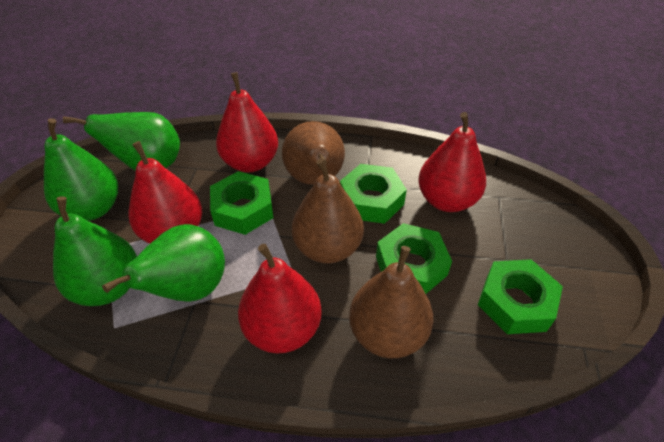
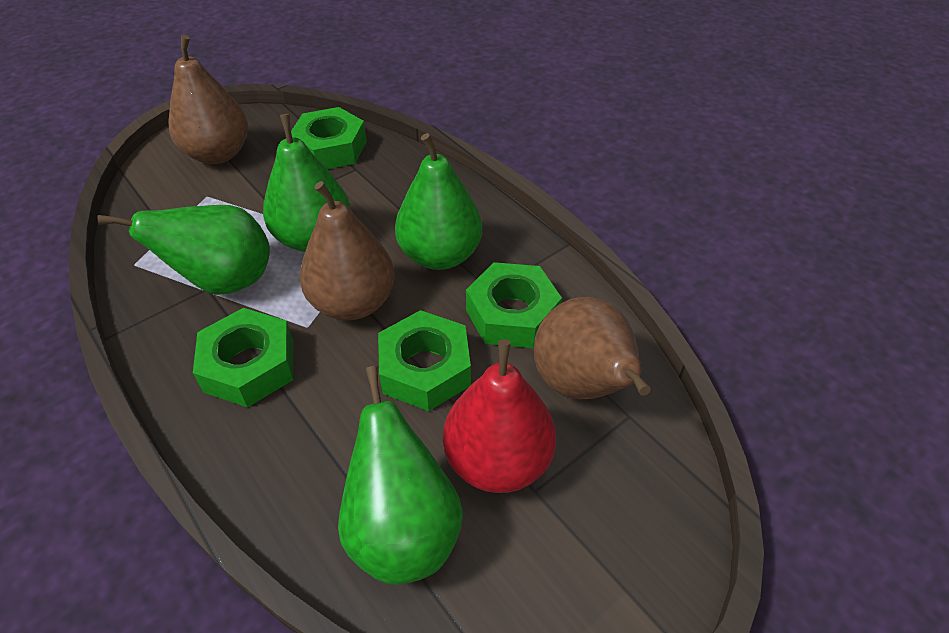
red pear: [128,141,202,243] [216,72,278,172] [238,244,322,353] [418,112,486,212] = 4 -> [443,339,556,493] = 1

